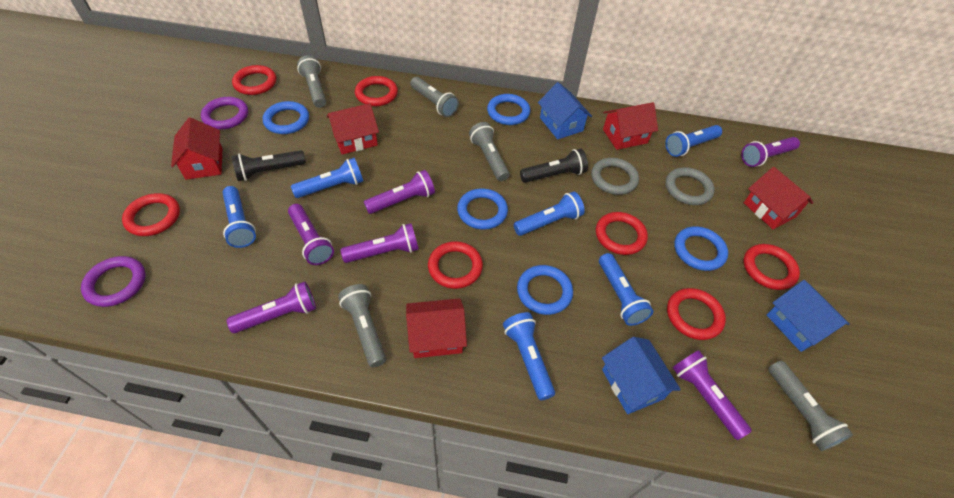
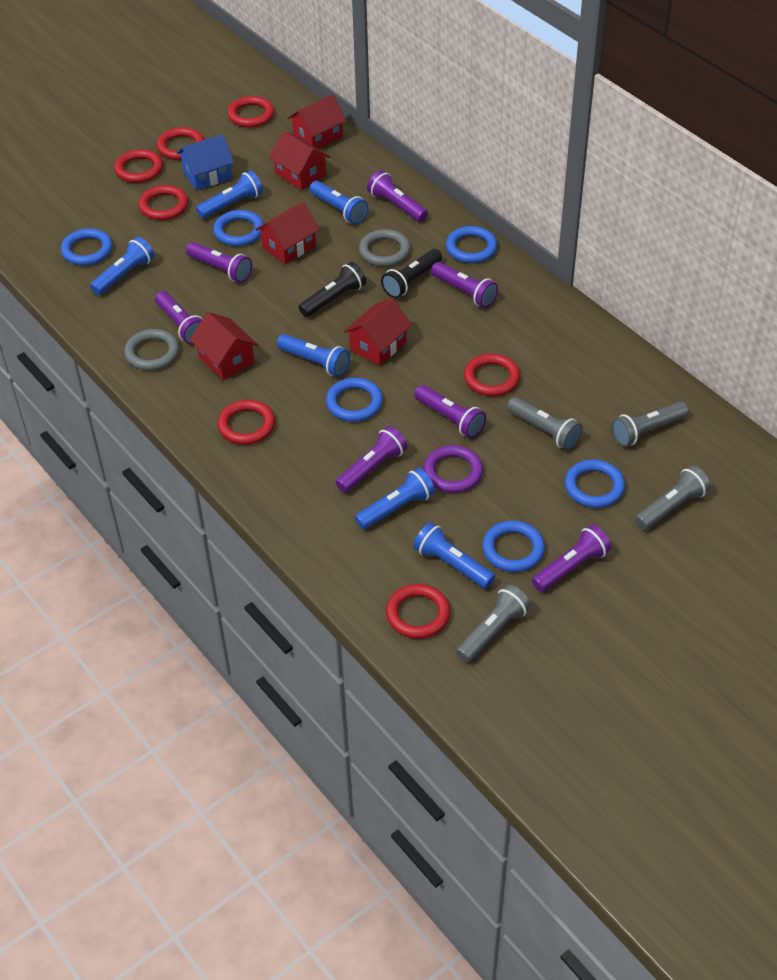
blue house: [538,82,592,139] [602,337,681,414] [767,280,850,352] = 3 -> [177,134,234,190] = 1
blue ring: [263,101,309,134] [457,188,508,230] [487,94,530,125] [517,265,573,315] [674,226,728,271] = 5 -> [61,228,112,265] [213,210,264,246] [326,378,383,422] [446,226,498,263] [482,521,545,572] [565,459,625,508] = 6
grey flashlight: [297,55,326,108] [338,284,386,368] [410,77,459,117] [469,122,510,181] [768,361,853,451] = 5 -> [456,585,531,662] [507,397,583,450] [612,401,689,447] [635,465,711,530] = 4
purple flashlight: [227,282,316,333] [288,204,334,265] [340,223,419,263] [364,170,435,214] [673,350,752,440] [741,137,800,167] = 6 -> [155,291,203,345] [186,242,252,283] [336,426,408,493] [367,170,428,222] [414,385,486,438] [431,262,498,308] [532,525,611,592] = 7
purple ring: [81,256,145,307] [201,97,248,129] = 2 -> [423,445,483,493] = 1

